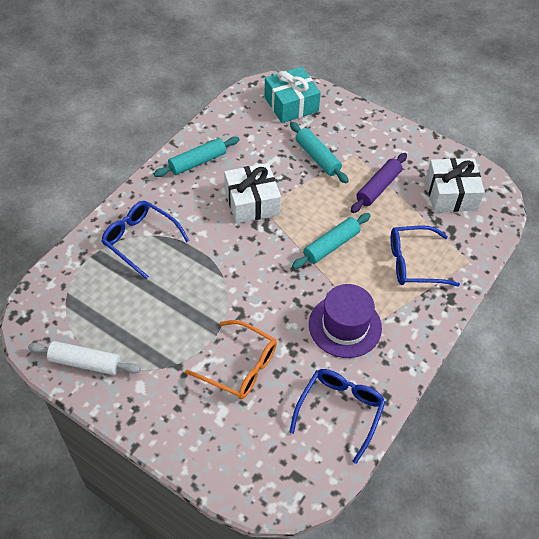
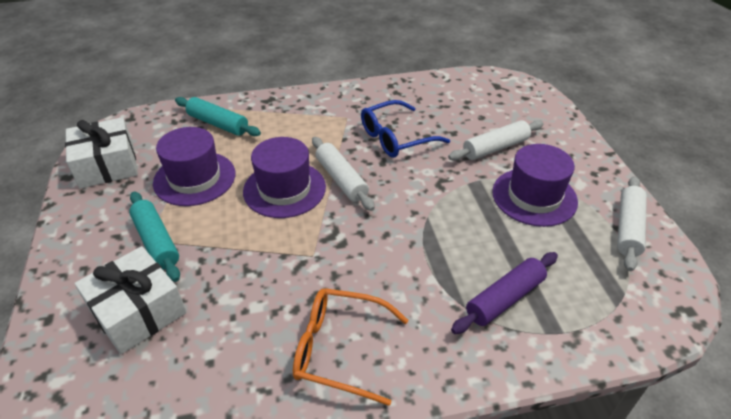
blue glasses: [102,201,190,279] [289,369,386,464] [390,225,460,286] = 3 -> [361,100,450,158] = 1
purple hat: [309,284,382,358] = 1 -> [153,127,235,206] [243,137,326,218] [492,144,578,227] = 3
turquoise gift: [264,67,321,123] = 1 -> none = 0
turquoise rolling pin: [154,137,240,177] [290,122,349,183] [292,213,370,269] = 3 -> [129,191,180,282] [175,97,261,136] = 2
white rolling pin: [28,341,141,375] = 1 -> [312,137,375,211] [448,120,544,161] [617,176,647,271] = 3

